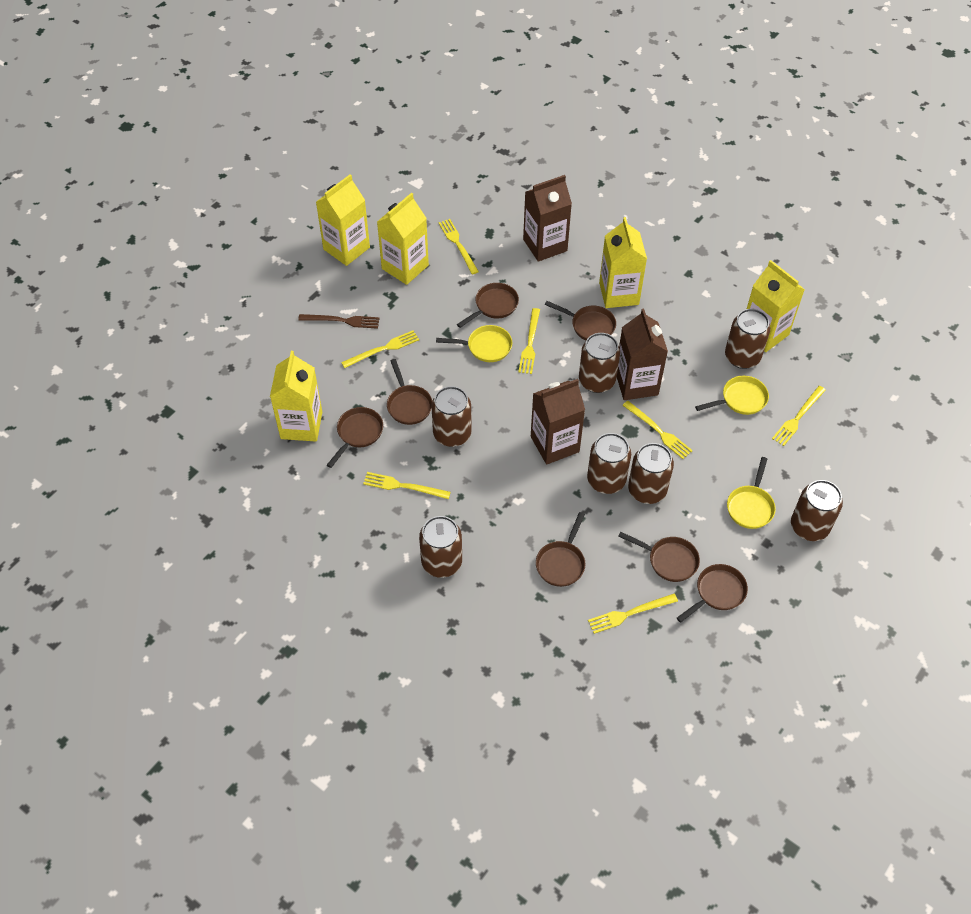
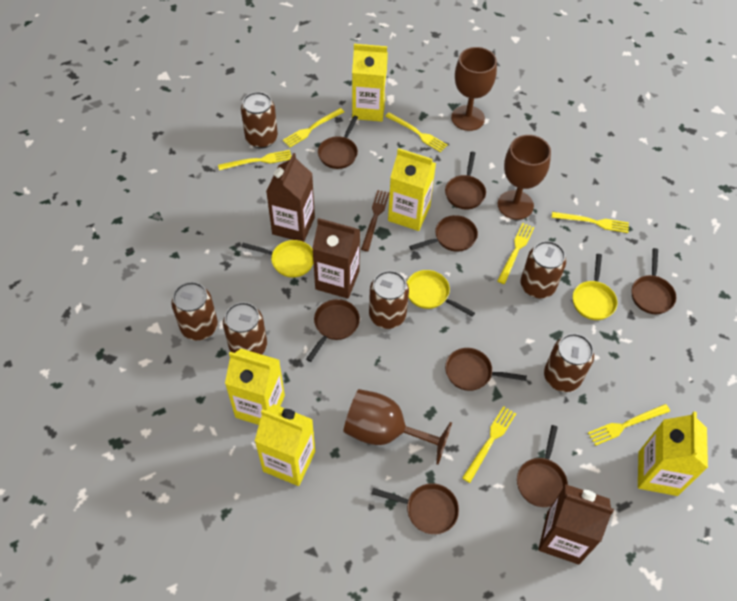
brown can: [419,516,462,578] [431,386,472,447] [579,333,620,393] [587,433,631,494] [628,443,674,504] [725,309,770,369] [791,480,843,541] = 7 -> [171,282,218,340] [223,302,267,355] [241,92,278,149] [369,271,409,329] [521,241,566,298] [544,333,594,392] = 6
brown goblet: none = 0 -> [343,389,452,465] [451,47,497,131] [498,135,551,220] = 3
brown pan: [327,407,383,468] [387,359,432,425] [457,283,519,328] [536,512,585,587] [545,301,616,340] [618,531,700,582] [677,564,748,623] = 7 -> [306,299,360,362] [318,116,358,169] [372,483,459,534] [409,215,478,252] [445,152,486,209] [445,348,527,391] [517,425,568,507] [632,248,676,314] = 8

